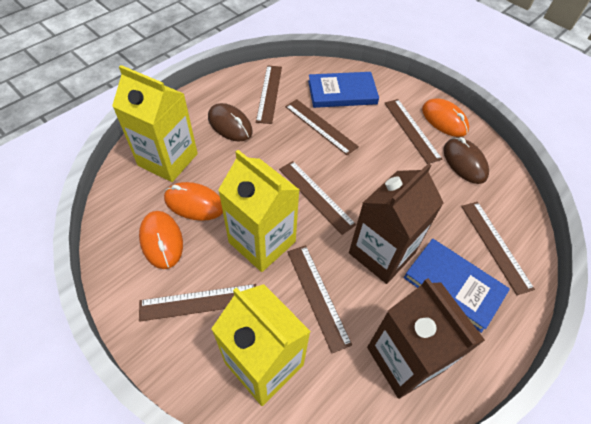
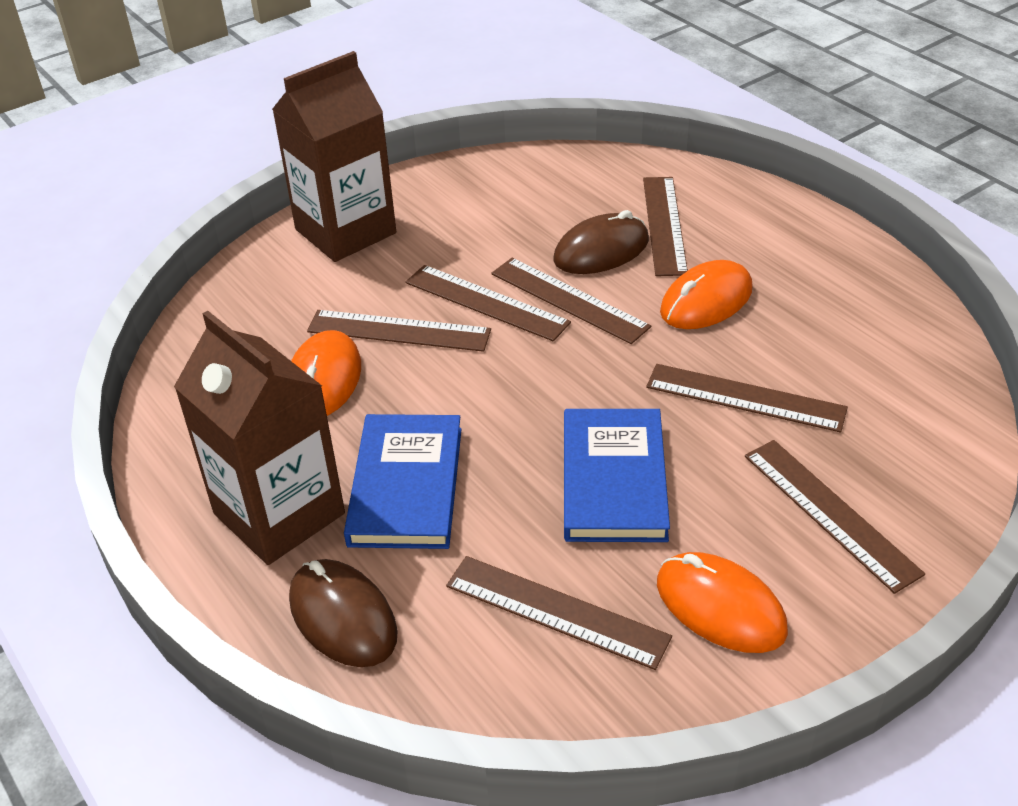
yellow carton: [112,65,198,182] [211,284,311,406] [218,150,300,272] = 3 -> none = 0

